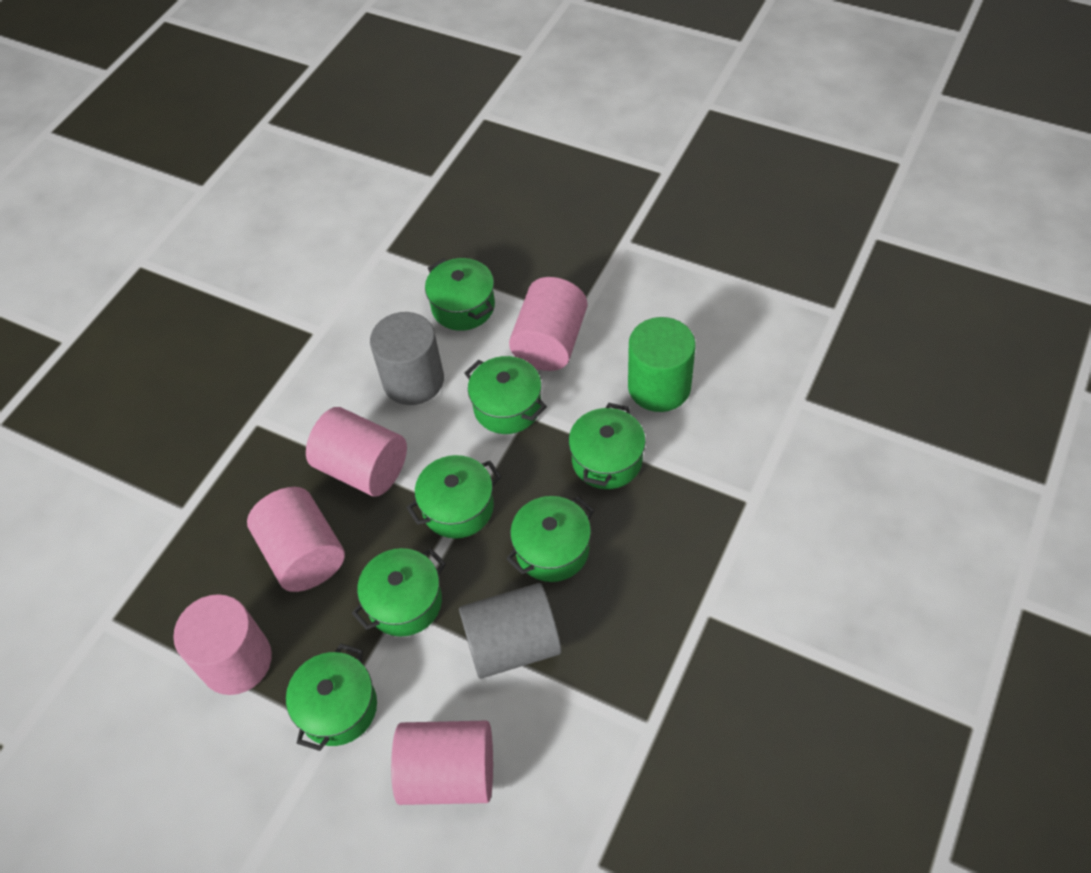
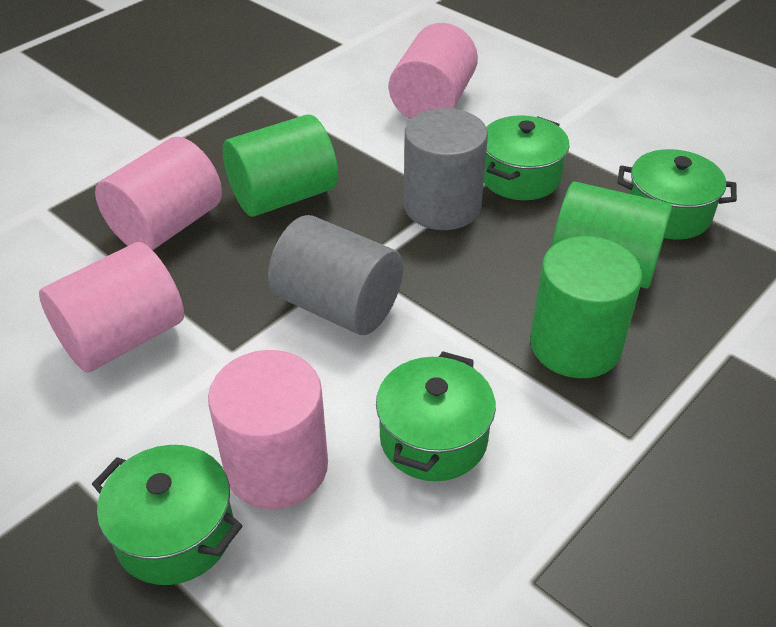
green cylinder: [628,317,696,412] = 1 -> [222,114,338,217] [530,236,642,378] [551,182,672,288] = 3
green pot: [286,643,377,751] [352,548,446,637] [406,455,502,539] [425,258,495,331] [465,356,547,434] [506,496,595,582] [569,403,646,489] = 7 -> [92,445,243,585] [376,351,496,481] [484,115,570,200] [617,149,737,239] = 4
pink cylinder: [173,594,272,695] [247,487,345,592] [306,407,407,497] [391,721,493,805] [509,277,587,371] = 5 -> [39,242,184,373] [95,137,222,250] [208,350,328,509] [389,23,478,119] = 4

